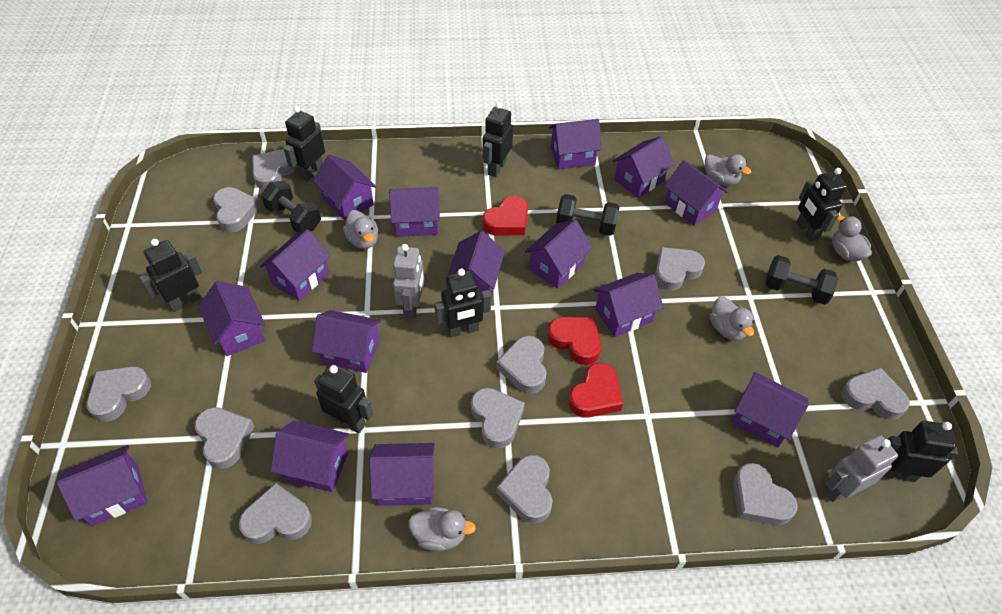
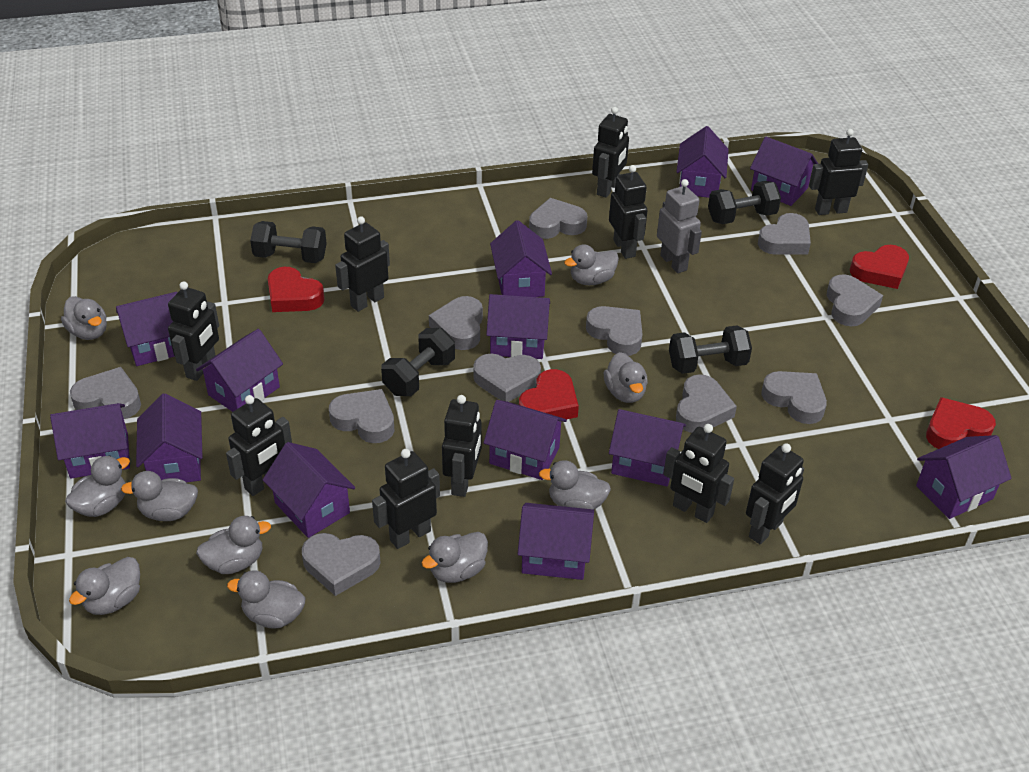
black dumbbell: [261,181,321,233] [556,194,620,236] [766,255,838,305] = 3 -> [250,221,327,263] [381,328,455,396] [669,325,752,374] [708,181,781,224] = 4
black robot: [139,239,202,312] [284,106,325,181] [314,364,373,433] [434,269,491,338] [483,102,513,177] [796,168,847,242] [883,421,958,482] = 7 -> [168,281,219,381] [226,395,292,496] [335,216,390,312] [372,449,440,549] [442,395,481,497] [592,107,629,198] [609,165,648,259] [663,424,734,523] [746,443,804,544] [809,129,868,215] = 10
grey duck: [343,210,378,249] [408,506,476,551] [705,154,751,186] [710,296,754,341] [832,215,872,261] = 5 -> [61,296,107,340] [65,455,130,517] [69,557,140,615] [121,471,198,521] [196,516,271,574] [227,570,306,629] [422,532,488,583] [539,460,611,510] [564,244,619,285] [604,352,648,403] = 10
grey robot: [393,244,424,319] [824,435,898,502] = 2 -> [657,179,702,273] = 1
purple house: [57,445,147,526] [198,281,265,356] [260,229,331,301] [271,421,349,492] [312,310,381,373] [313,155,376,221] [369,443,435,506] [389,187,440,237] [447,231,505,295] [525,220,593,289] [549,119,602,169] [593,273,664,337] [613,136,675,198] [664,160,728,226] [732,372,809,447] = 15 -> [50,403,130,479] [116,292,178,366] [136,393,203,482] [196,329,283,412] [263,442,355,538] [483,400,567,480] [486,294,550,359] [490,220,552,297] [518,503,594,580] [609,409,686,486] [677,126,729,198] [750,137,818,206] [916,435,1012,519] = 13
red heart: [483,196,528,235] [548,317,601,365] [569,363,623,418] = 3 -> [268,267,325,312] [519,369,579,419] [850,245,909,289] [926,397,996,449] = 4

